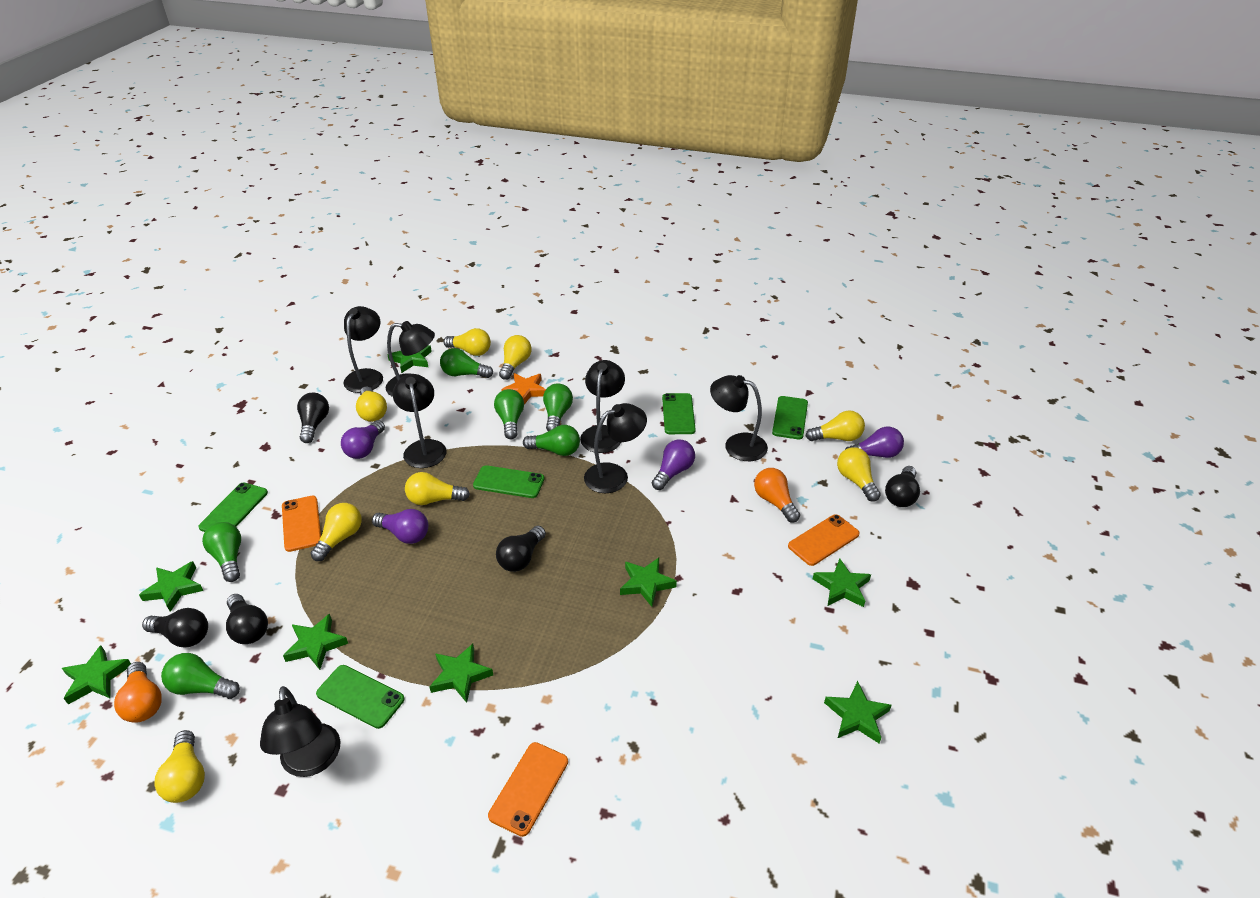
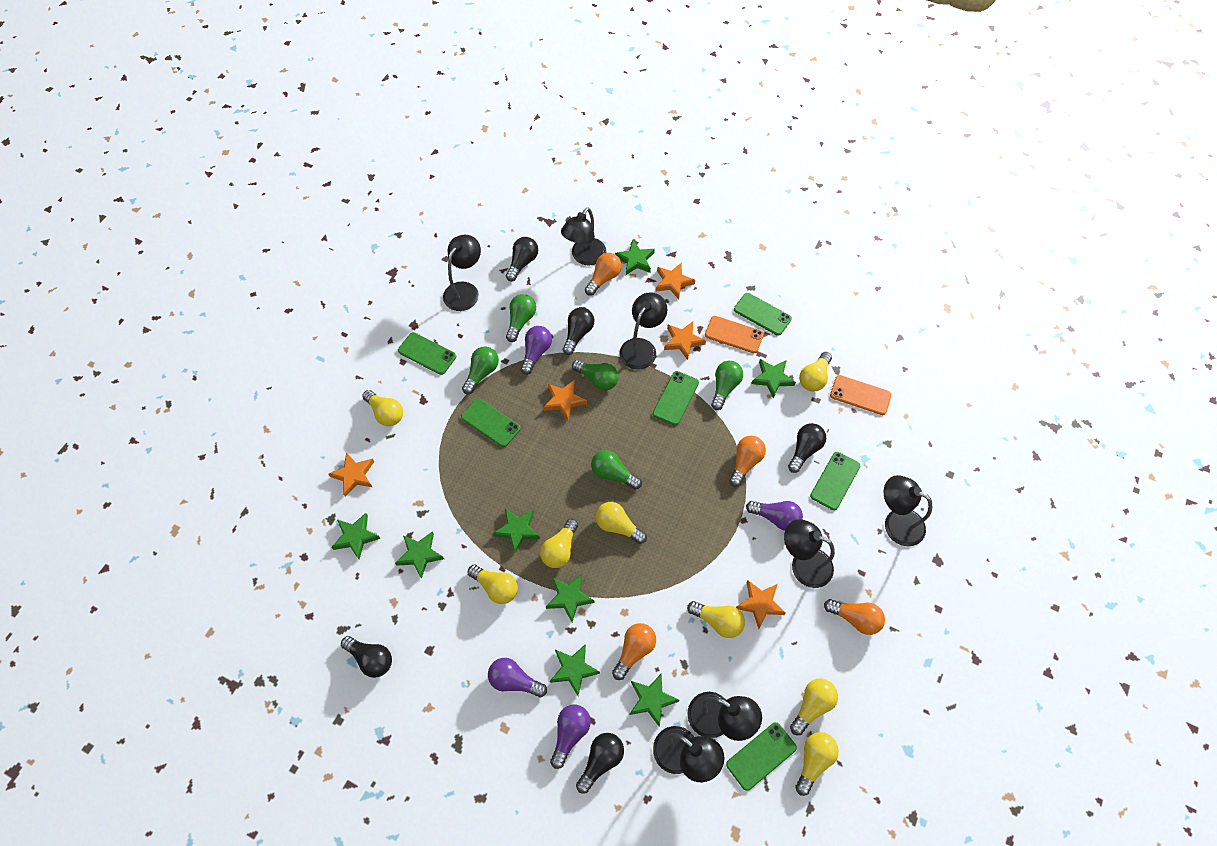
green light bulb: [161,653,240,699] [202,522,241,582] [440,348,493,378] [494,389,524,439] [523,425,580,456] [543,384,573,431] = 6 -> [462,346,499,394] [506,294,536,342] [572,360,619,391] [591,450,642,490] [711,361,743,410] = 5
green phone: [198,483,268,532] [316,665,405,729] [473,465,545,498] [662,393,696,434] [772,396,808,439] = 5 -> [398,332,456,375] [461,398,521,447] [653,371,699,426] [726,722,797,791] [734,293,792,336] [810,452,860,510] = 6
orange light bulb: [114,662,162,723] [754,468,800,522] = 2 -> [585,253,622,296] [612,623,656,680] [729,436,766,487] [824,599,885,635] = 4
orange phone: [282,496,321,552] [488,742,568,837] [788,514,860,566] = 3 -> [705,316,764,353] [830,375,892,415] = 2
orange star: [501,373,546,404] = 1 -> [328,452,374,497] [543,380,587,421] [655,263,695,299] [664,322,706,360] [736,580,785,629] = 5

